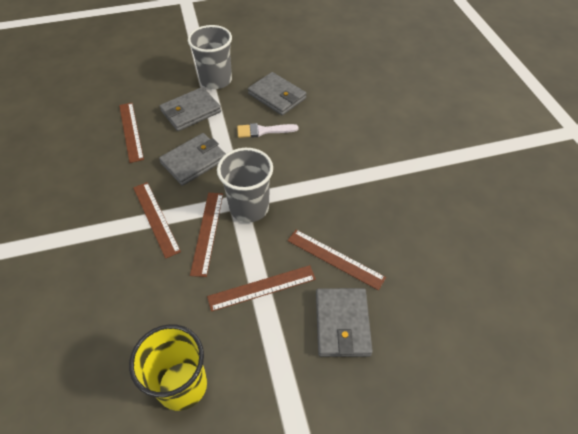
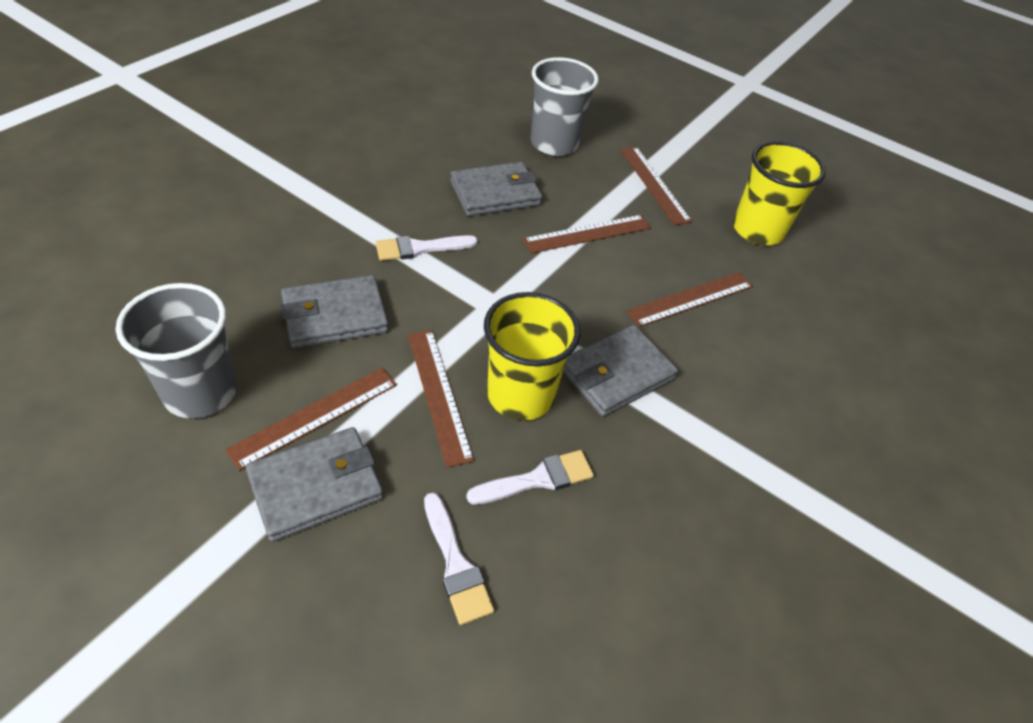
white brush: [237,123,298,138] = 1 -> [376,235,478,261] [424,492,494,625] [466,450,594,505] = 3
yellow cup: [129,324,207,411] = 1 -> [484,292,580,421] [733,141,826,245] = 2

